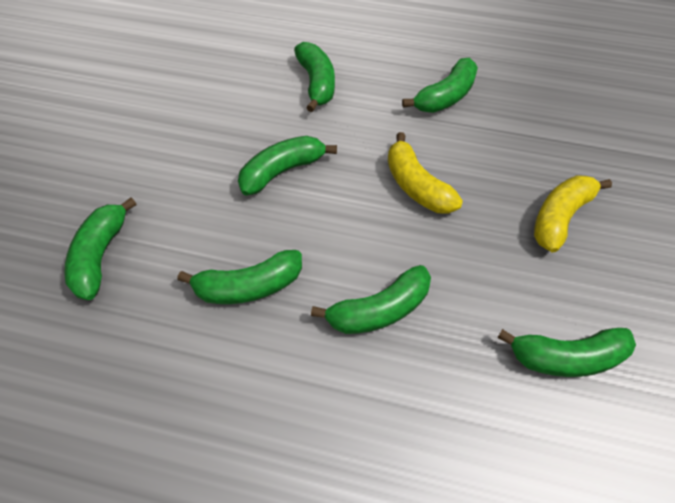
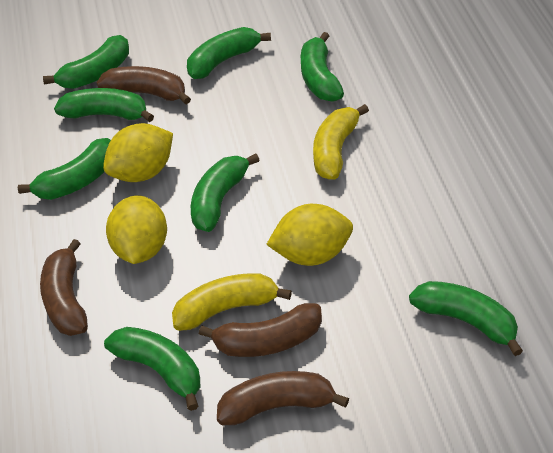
brown banana: none = 0 -> [40,239,88,336] [96,66,191,104] [199,303,322,357] [217,371,349,425] = 4
green banana: [64,197,137,300] [177,250,302,304] [238,136,337,195] [294,42,335,112] [311,265,431,334] [402,58,478,113] [498,328,636,377] = 7 -> [18,138,111,200] [43,35,129,89] [54,88,154,122] [104,327,200,411] [187,27,271,79] [191,154,260,232] [301,32,344,102] [409,281,523,356] = 8
yellow lemon: none = 0 -> [103,123,173,182] [106,195,167,264] [266,204,353,266] = 3

